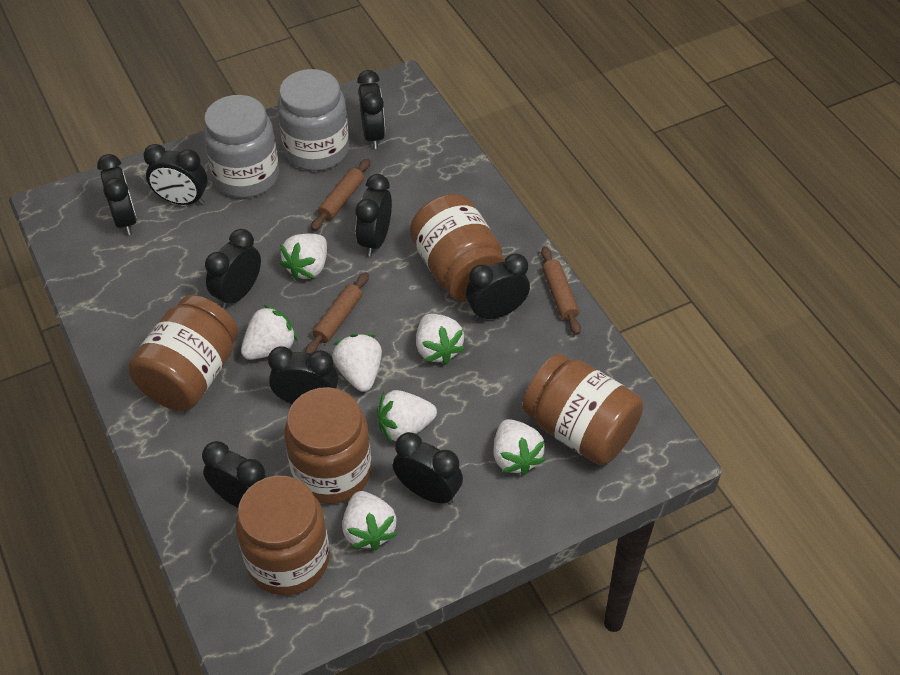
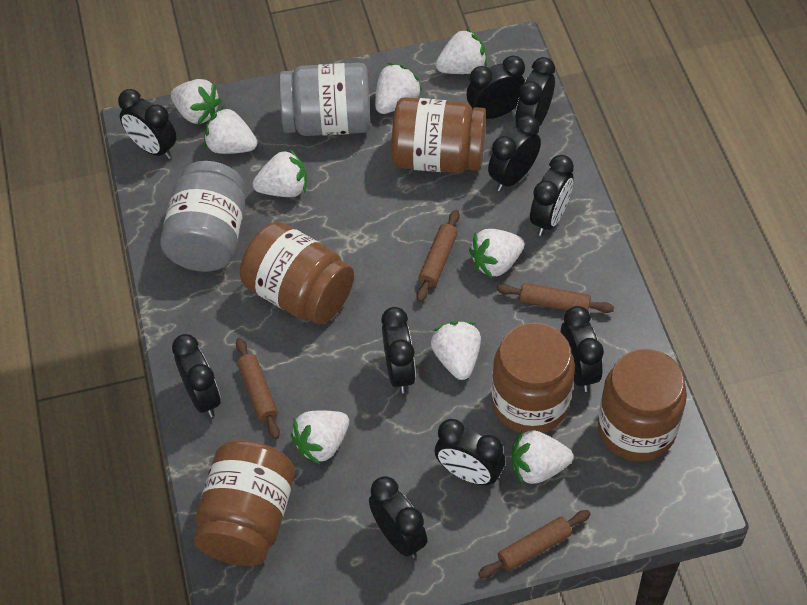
black clock: [97,154,137,235] [144,144,207,205] [202,441,267,508] [205,229,261,309] [268,347,338,404] [355,174,392,256] [357,70,385,149] [393,432,463,505] [466,253,530,321] = 9 -> [118,89,177,159] [172,334,221,417] [369,476,428,558] [381,307,416,393] [435,419,505,486] [466,56,525,119] [488,115,541,191] [516,57,555,127] [530,155,574,236] [561,306,604,392] = 10
brown rolling pin: [305,272,369,354] [311,159,370,231] [541,246,581,335] = 3 -> [236,338,280,439] [416,210,460,302] [478,510,591,578] [497,283,614,313] = 4
white strawberry: [241,305,297,360] [280,233,327,281] [332,334,382,392] [343,491,397,551] [377,390,437,443] [416,314,465,365] [493,419,545,476] = 7 -> [171,79,222,124] [204,106,257,154] [253,150,306,197] [291,411,349,464] [375,63,422,114] [431,321,481,380] [436,28,487,74] [469,229,525,278] [512,431,573,484] = 9

